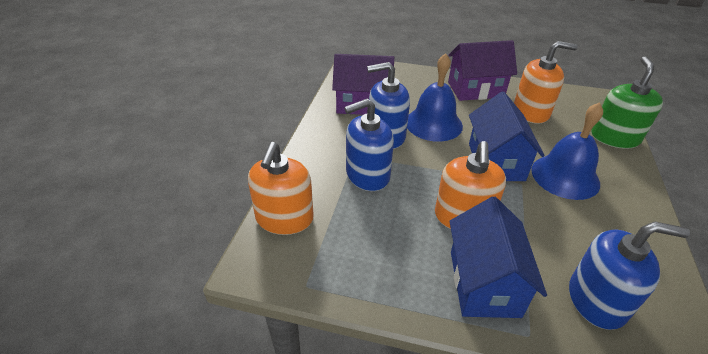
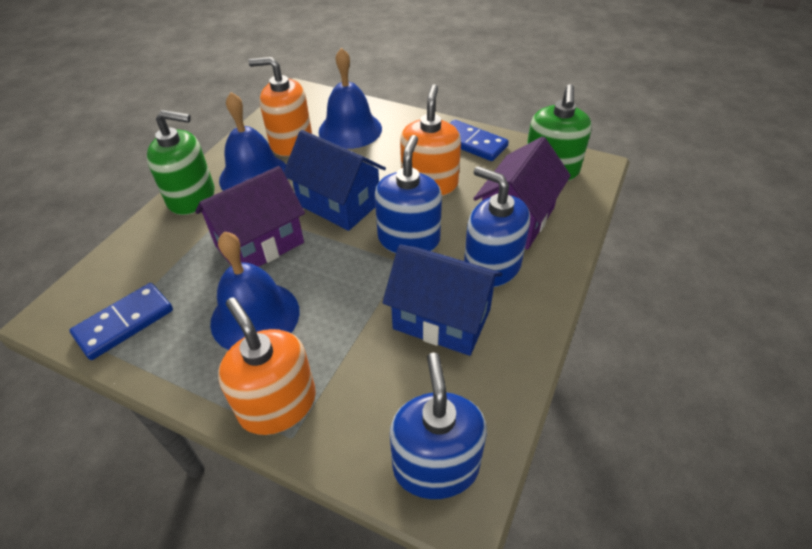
blue bell: [407,53,463,142] [531,102,603,200] = 2 -> [210,232,300,350] [219,92,288,191] [319,48,382,149] = 3
blue domino: none = 0 -> [69,283,173,360] [450,120,509,161] = 2
green soap dispenser: [591,57,663,149] = 1 -> [147,110,215,215] [527,84,592,181] = 2

